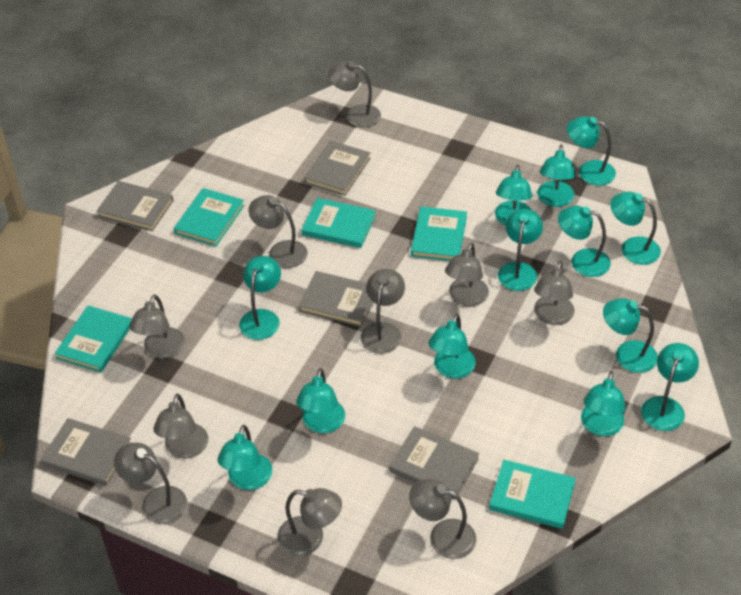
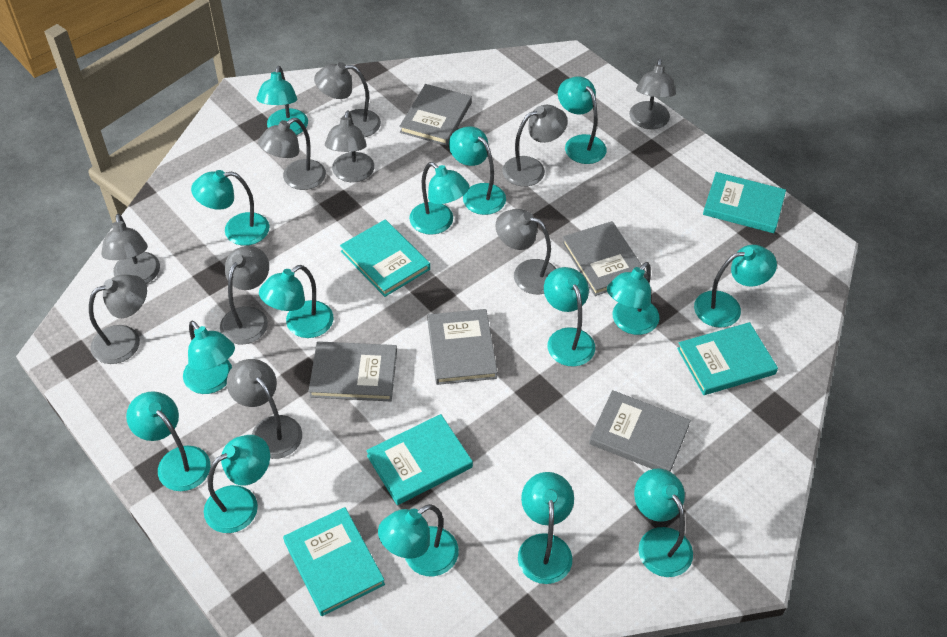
turquoise lamp: [217,425,273,490] [239,256,281,340] [296,368,345,433] [429,314,476,379] [495,165,532,226] [498,209,543,291] [537,145,576,207] [558,206,611,277] [567,116,616,186] [581,371,626,436] [603,298,658,373] [610,192,661,265] [641,343,699,431] = 13 -> [126,391,210,491] [183,321,235,394] [191,170,269,246] [204,435,270,533] [256,66,308,135] [259,265,333,338] [378,504,459,576] [409,162,469,235] [449,126,506,215] [518,472,574,584] [544,267,595,367] [558,76,607,164] [607,262,660,335] [634,469,693,577] [694,245,777,328] = 15

